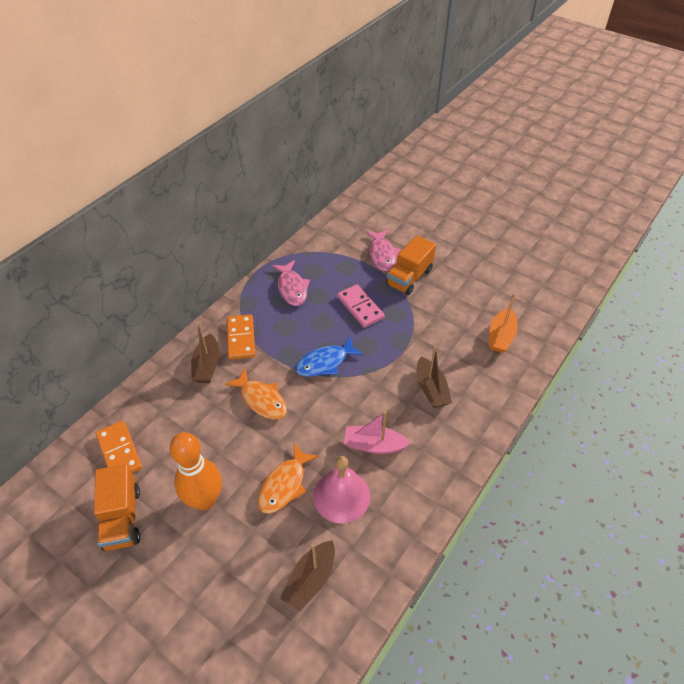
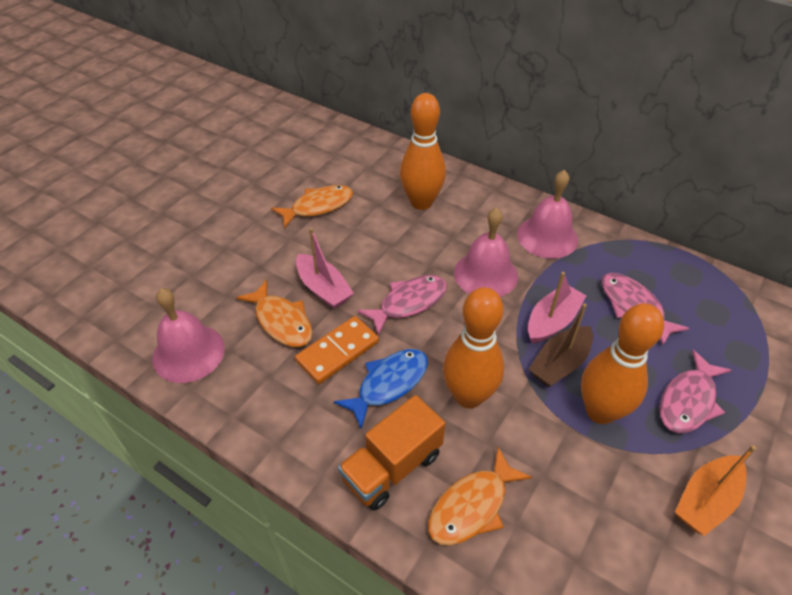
brown boat: [191,322,220,383] [280,540,335,612] [416,347,452,408] = 3 -> [529,303,593,387] = 1
orange bowling pin: [170,432,222,510] = 1 -> [400,93,446,210] [443,287,504,409] [581,303,664,424] = 3
orange domino: [96,421,142,473] [227,314,255,360] = 2 -> [295,316,379,384] = 1
orange fish: [225,368,287,419] [257,443,319,514] = 2 -> [236,280,313,347] [271,185,353,228] [428,447,532,545] = 3
orange truck: [94,464,140,551] [386,235,436,295] = 2 -> [338,395,445,511] = 1
pink bell: [313,456,370,523] = 1 -> [152,288,225,383] [454,208,518,297] [517,170,578,259] = 3
pink boat: [344,411,411,454] = 1 -> [296,228,354,309] [528,272,586,343] = 2
pink domino: [337,284,385,328] = 1 -> none = 0
pink fish: [272,260,310,306] [366,230,400,271] = 2 -> [357,275,447,335] [601,273,689,346] [659,350,732,433] = 3

